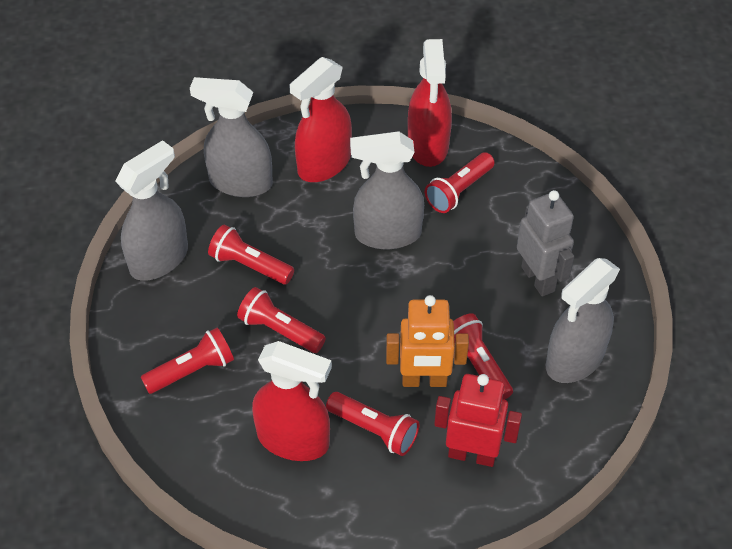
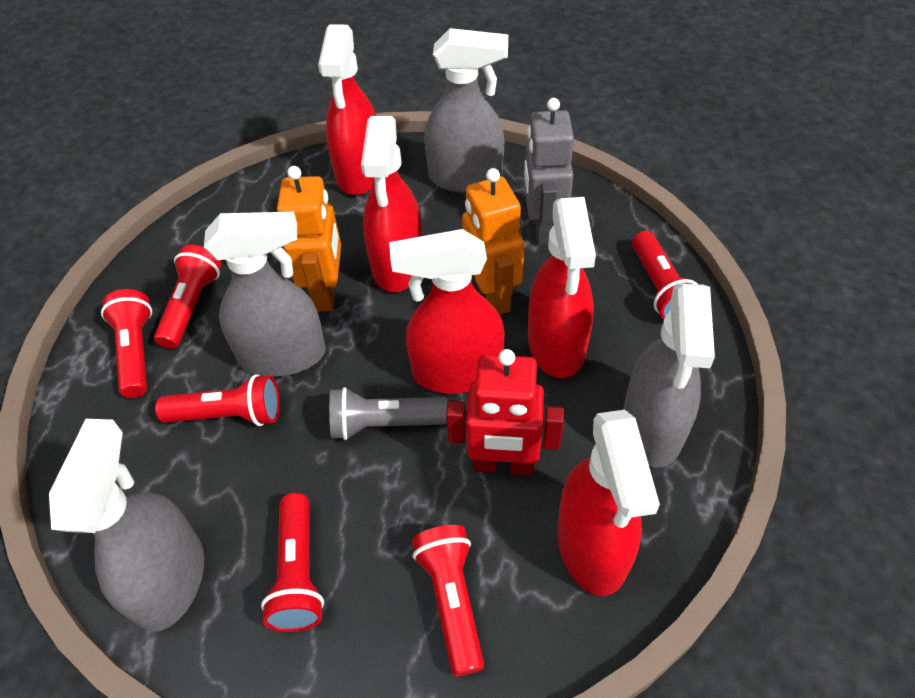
grey flashlight: none = 0 -> [329,387,449,440] = 1
orange robot: [386,295,469,387] = 1 -> [277,166,341,312] [462,168,524,315] = 2
red spray bottle: [252,341,332,461] [289,57,352,182] [408,39,452,167] = 3 -> [318,25,376,195] [361,116,423,292] [389,229,505,394] [528,197,596,378] [557,410,660,596] = 5

